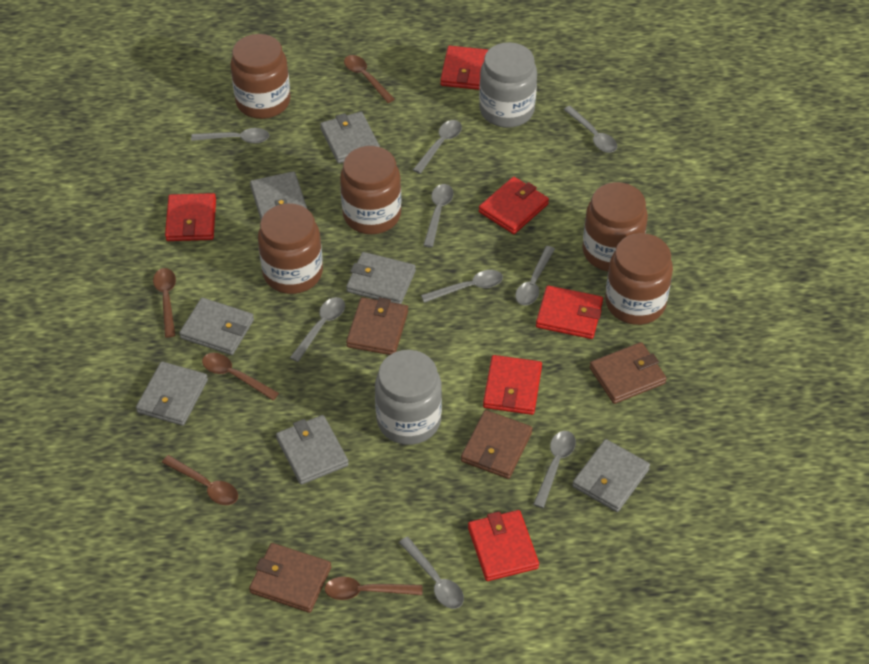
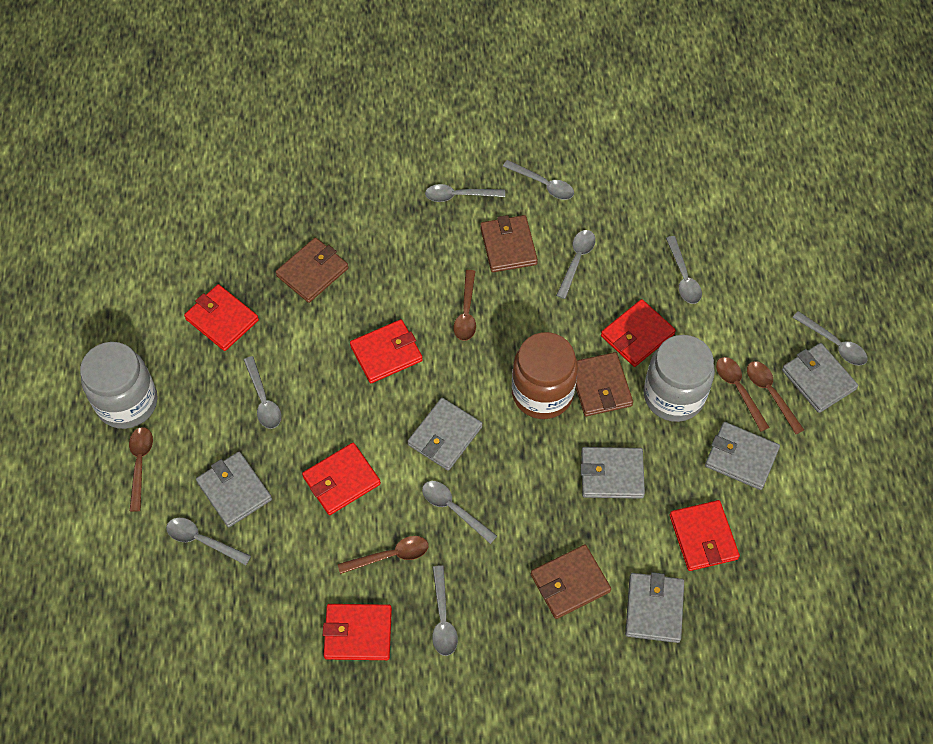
brown jar: [230,34,291,119] [258,203,323,294] [340,146,401,234] [582,182,648,271] [605,233,673,325] = 5 -> [512,332,578,419] = 1
grey wallet: [136,361,208,426] [179,298,254,355] [250,171,307,219] [276,415,349,485] [320,112,380,164] [346,252,416,304] [572,439,650,512] = 7 -> [196,452,272,527] [407,398,482,471] [581,447,645,499] [625,572,684,643] [705,422,780,490] [782,343,858,413] = 6

